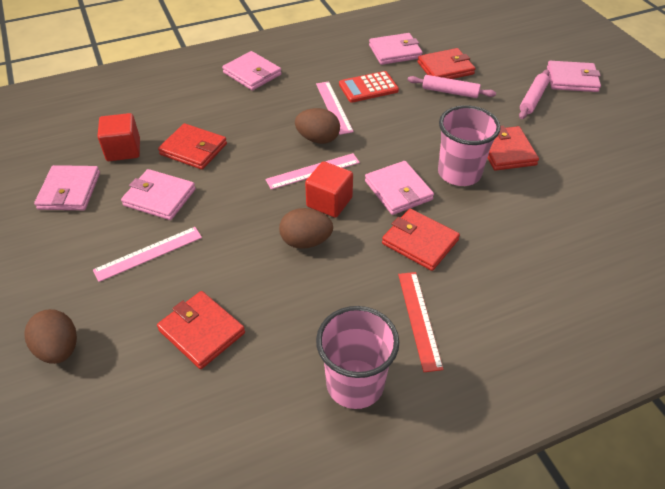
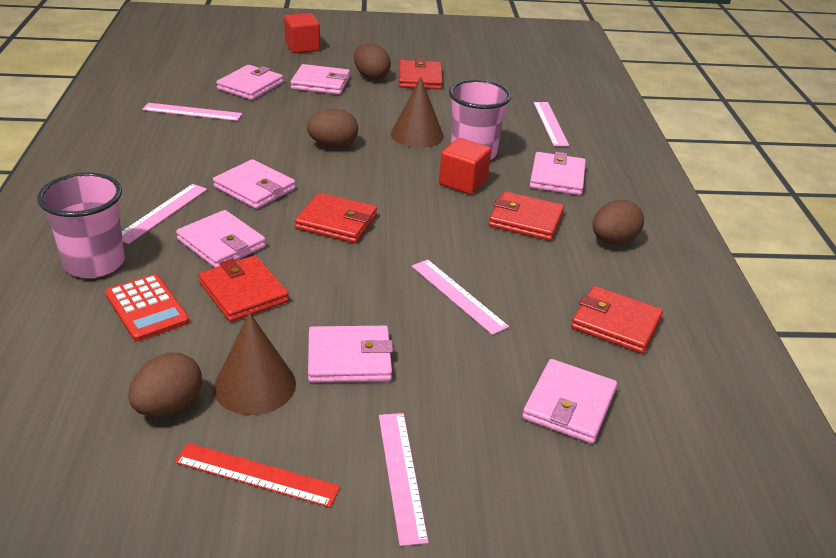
brown cone: none = 0 -> [214,312,296,415] [391,77,444,148] = 2
brown egg: [25,309,77,364] [279,208,333,249] [295,108,340,144] = 3 -> [128,353,202,417] [307,109,358,148] [354,43,391,80] [592,200,644,244] = 4
pink rolling pin: [408,75,496,98] [519,70,550,119] = 2 -> none = 0
pink ruler: [93,227,202,282] [265,153,360,190] [316,81,354,135] = 3 -> [122,184,207,244] [142,103,242,121] [379,413,429,546] [412,259,509,335] [533,102,569,146] = 5
pink wallet: [34,165,100,210] [121,169,196,220] [222,51,282,90] [365,161,434,215] [369,33,423,65] [547,61,601,92] = 6 -> [176,210,266,268] [213,159,295,209] [216,65,283,100] [291,64,350,95] [308,326,393,383] [522,359,617,444] [530,152,586,195] = 7

